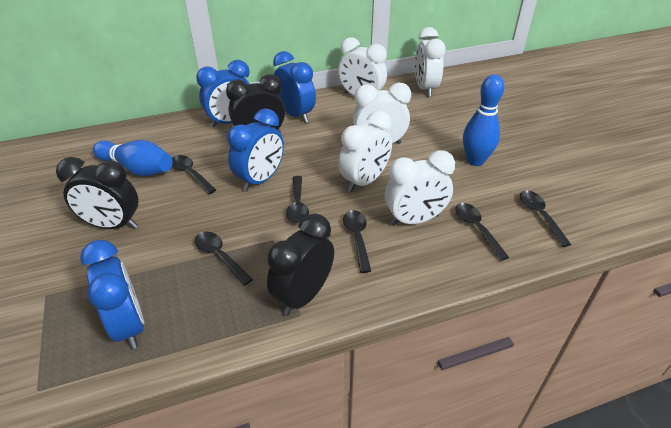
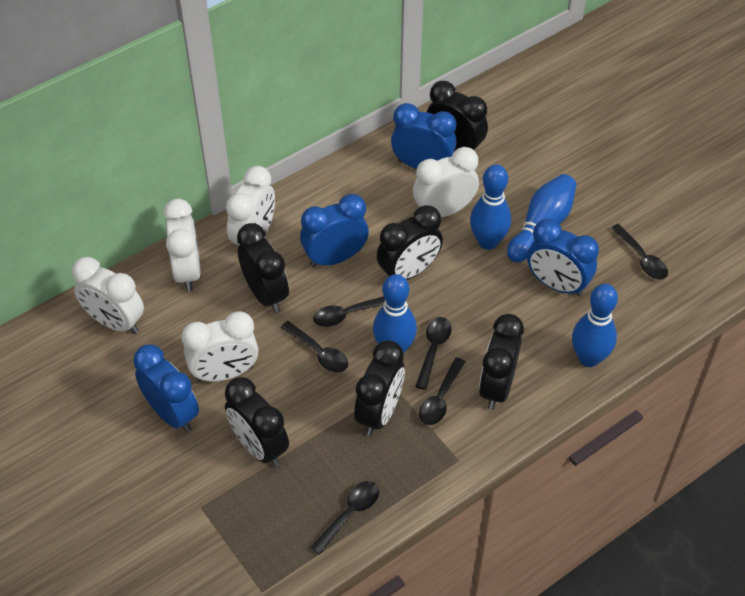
black clock: [56,157,138,229] [226,74,285,133] [267,214,334,316] = 3 -> [225,377,289,467] [237,223,289,313] [354,340,405,436] [377,205,443,280] [427,81,488,152] [479,314,524,410] = 6
blue bowling pin: [93,140,172,176] [463,75,504,166] = 2 -> [373,274,417,353] [470,164,511,250] [507,174,577,262] [572,284,618,367] = 4

